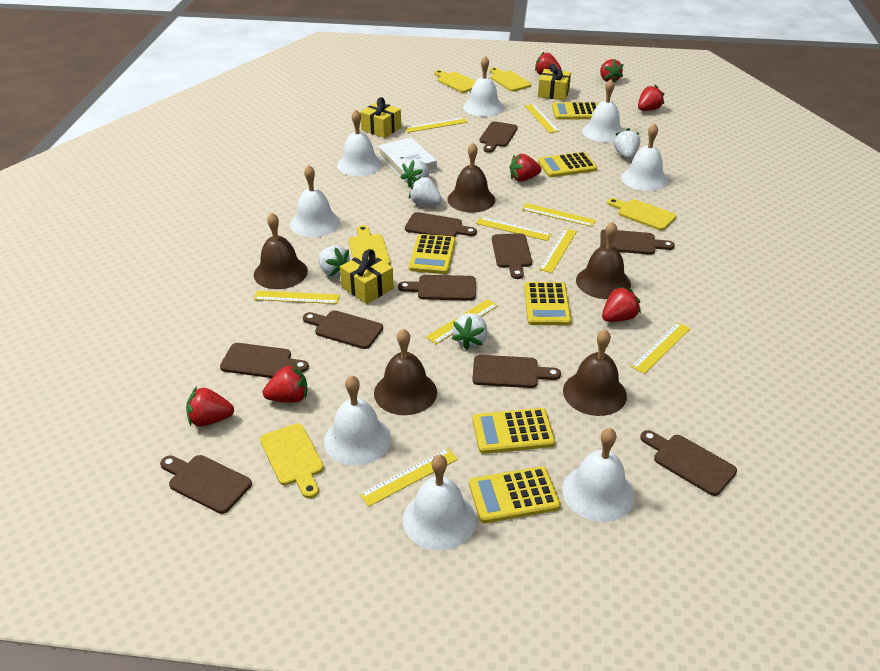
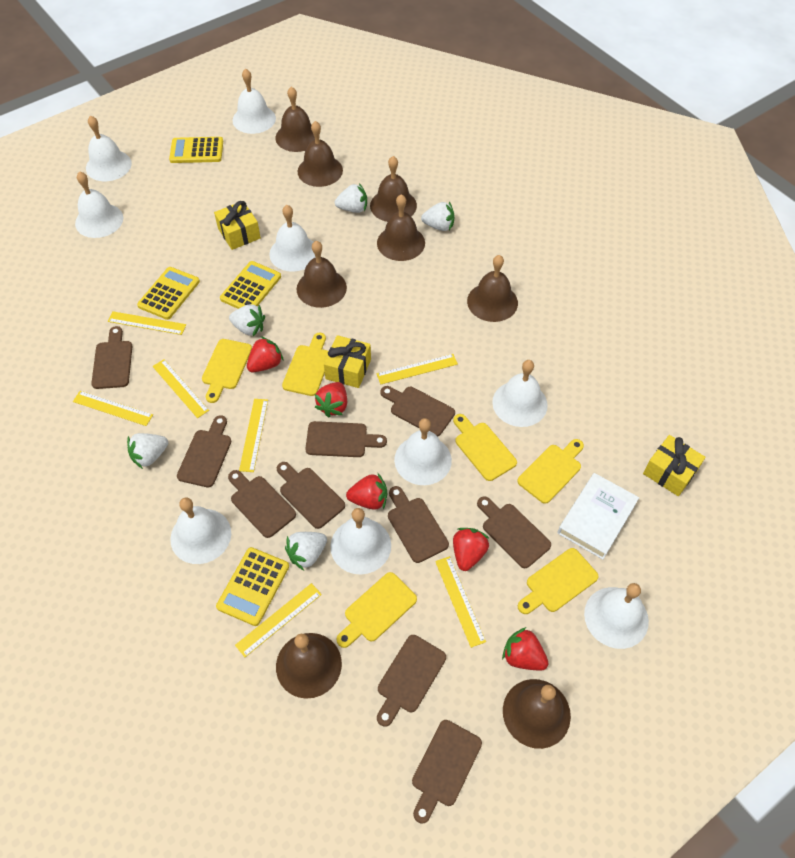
brown bell: [254,213,308,289] [374,329,437,415] [447,143,495,213] [563,329,627,416] [576,222,631,299] = 5 -> [275,87,315,152] [276,633,342,699] [297,241,347,308] [298,121,343,187] [370,156,417,222] [377,194,425,261] [467,255,518,322] [503,679,571,749] = 8
red strawberry: [186,387,234,427] [263,364,307,403] [509,154,542,182] [535,51,561,75] [600,59,623,83] [602,286,641,322] [638,85,664,111] = 7 -> [247,336,284,372] [315,382,347,418] [346,473,387,510] [453,528,489,571] [502,627,549,670] = 5
white bell: [290,165,340,237] [324,375,391,465] [337,110,382,176] [403,455,476,551] [463,56,504,117] [562,428,634,522] [582,79,624,142] [621,123,668,191] = 8 -> [75,171,123,238] [86,115,132,181] [170,497,231,564] [232,68,276,134] [269,205,315,272] [330,508,391,575] [394,418,452,485] [492,360,548,427] [584,583,649,649] = 9
yellow calculator: [409,234,456,274] [469,466,561,523] [472,408,555,454] [524,282,571,325] [538,152,597,177] [552,102,598,120] = 6 -> [137,267,200,320] [169,137,223,163] [216,547,289,626] [220,261,281,309] = 4
yellow cutting board: [260,423,324,499] [349,225,390,265] [434,70,476,93] [490,67,531,92] [607,198,676,230] = 5 -> [202,339,252,403] [282,333,328,396] [337,572,417,648] [453,414,517,481] [517,439,584,504] [518,548,599,614] = 6
yellow ruler: [254,291,340,304] [359,448,458,507] [405,117,468,133] [426,299,498,344] [476,217,551,241] [522,203,596,227] [525,104,559,133] [539,228,577,273] [631,322,691,374] = 9 -> [73,391,153,426] [108,311,186,335] [153,359,209,418] [235,583,322,657] [239,399,268,472] [377,354,458,384] [435,556,486,648] = 7

